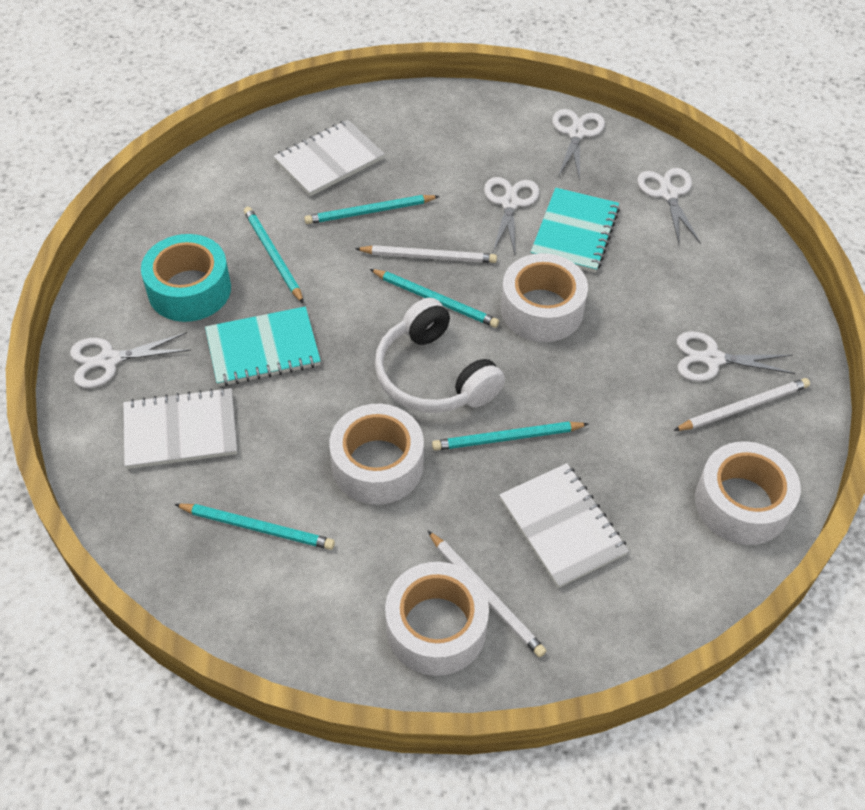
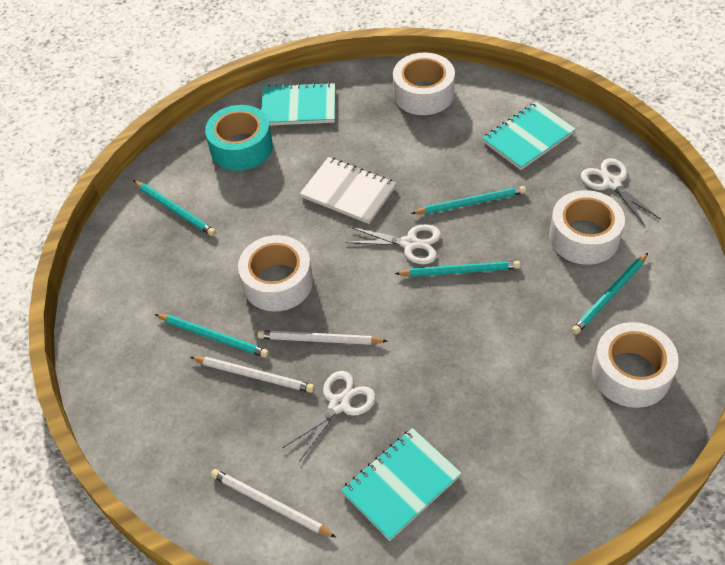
turquoise notebook: [205,306,321,386] [530,188,620,273] = 2 -> [261,82,335,126] [341,428,462,541] [482,102,576,170] = 3
white headphones: [375,298,505,413] = 1 -> none = 0
white notebook: [123,387,237,469] [273,120,385,196] [499,463,629,588] = 3 -> [300,157,396,224] = 1
white scissors: [70,332,191,388] [484,177,539,254] [552,109,605,181] [637,168,701,244] [677,331,795,382] = 5 -> [282,371,376,462] [345,225,441,265] [581,158,661,226] = 3

